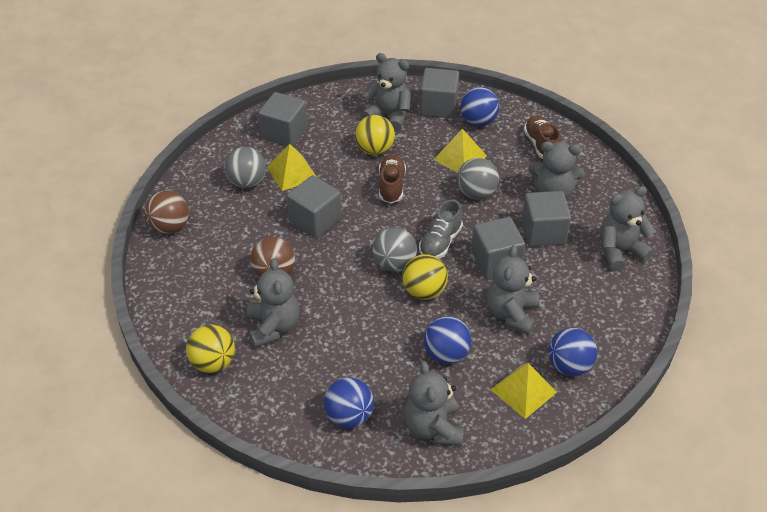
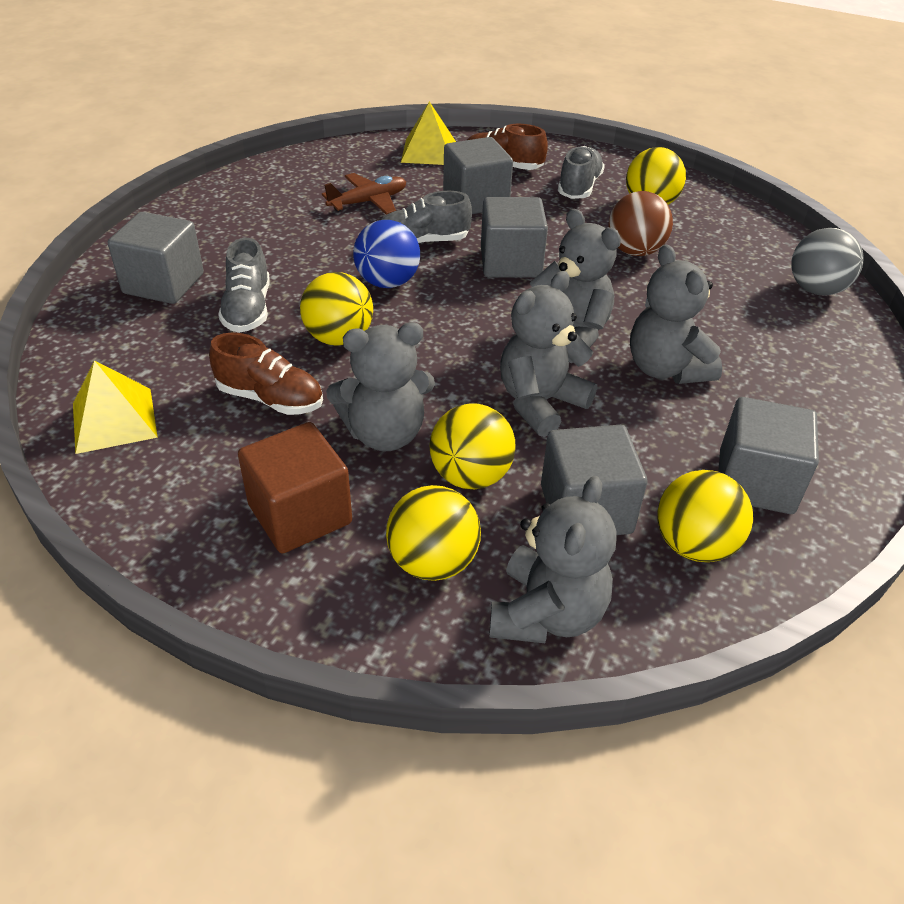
blue ball: [324,377,374,428] [424,316,472,364] [460,87,499,126] [548,328,597,376] = 4 -> [353,220,420,288] = 1
brown ball: [145,191,189,234] [250,237,295,278] = 2 -> [608,191,673,256] = 1
brown cube: none = 0 -> [238,422,352,553] = 1
brown plane: none = 0 -> [322,173,406,215] = 1
grey ball: [224,147,266,188] [373,227,417,272] [457,158,499,200] = 3 -> [791,228,863,296] = 1
grey shoe: [419,199,463,259] = 1 -> [218,238,270,333] [381,191,472,244] [558,146,605,199] = 3
grey teddy bear: [247,258,300,348] [361,53,411,132] [404,361,463,446] [487,245,539,335] [528,141,585,199] [600,186,655,271] = 6 -> [326,322,435,451] [489,476,616,643] [500,271,597,437] [529,209,621,363] [630,245,722,384] = 5
yellow ball: [186,324,235,373] [355,115,395,155] [402,254,448,300] = 3 -> [300,272,373,346] [386,485,481,581] [429,403,516,489] [626,147,686,205] [658,470,753,562] = 5
yellow pyramid: [267,144,317,191] [433,129,487,173] [491,363,557,419] = 3 -> [73,360,158,454] [401,101,456,165] = 2

